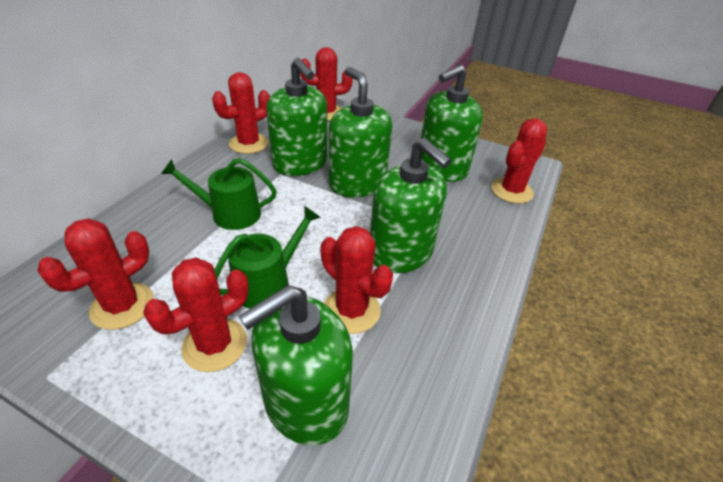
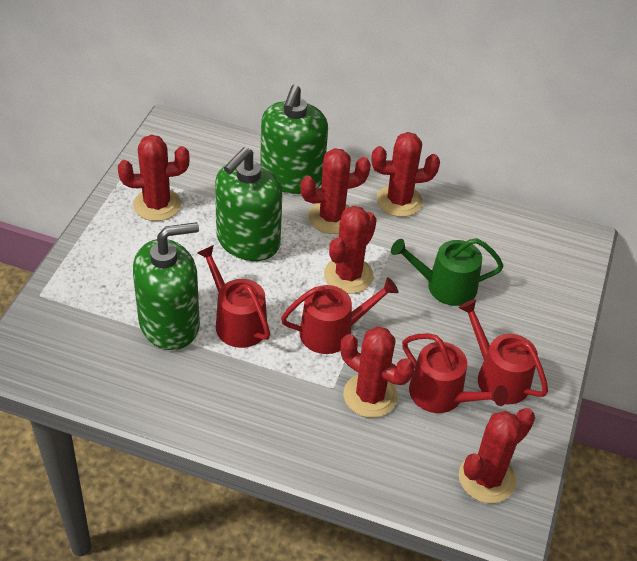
green soap dispenser: [239,285,353,445] [266,58,327,176] [329,67,392,197] [370,138,452,273] [421,65,483,182] = 5 -> [133,222,200,350] [215,147,282,261] [260,84,328,194] = 3
green watering can: [161,158,277,230] [215,206,321,309] = 2 -> [391,238,504,306] = 1
red watering can: none = 0 -> [197,245,270,348] [281,277,398,354] [402,333,508,413] [459,299,548,404] = 4

